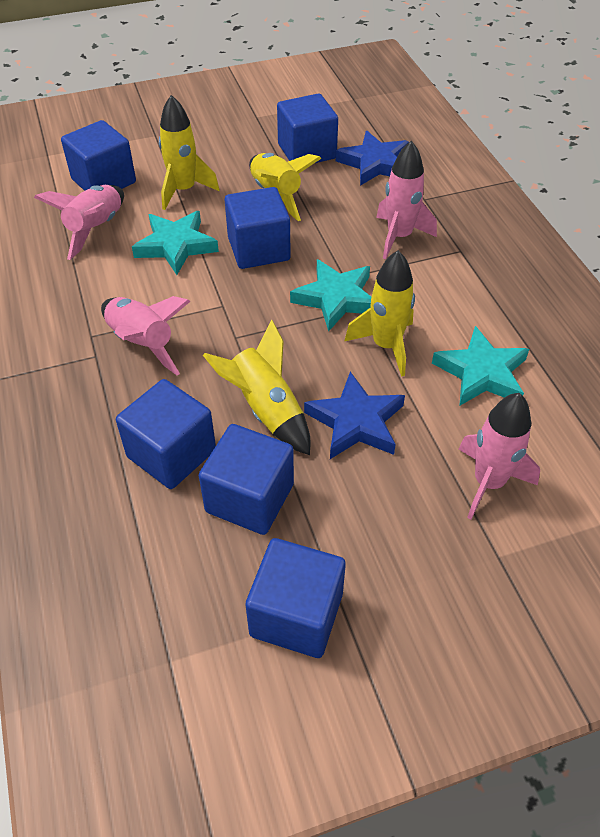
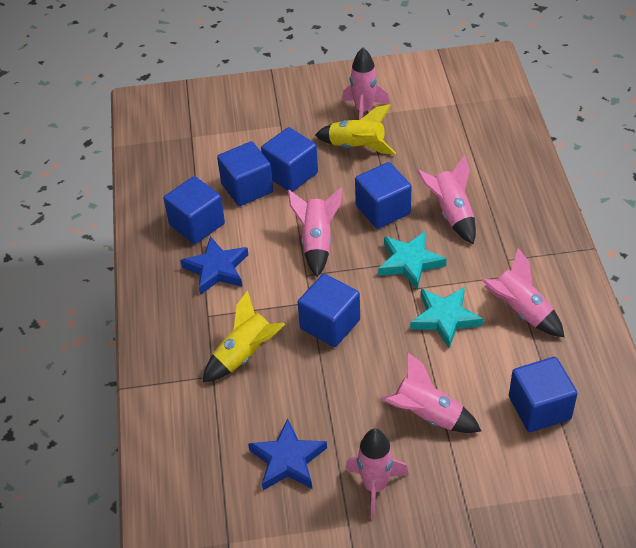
pink rocket: [34,185,124,260] [101,296,191,375] [376,141,437,259] [458,393,540,519] = 4 -> [288,188,342,277] [342,48,390,120] [345,429,409,519] [380,352,481,433] [417,155,476,244] [482,248,564,337] = 6
turquoise star: [132,211,219,275] [290,259,371,332] [432,326,529,406] = 3 -> [378,232,447,289] [410,287,483,348] = 2
yellow rocket: [159,95,220,210] [203,319,311,455] [249,153,321,221] [344,250,415,377] = 4 -> [202,290,285,383] [315,104,396,155] = 2

